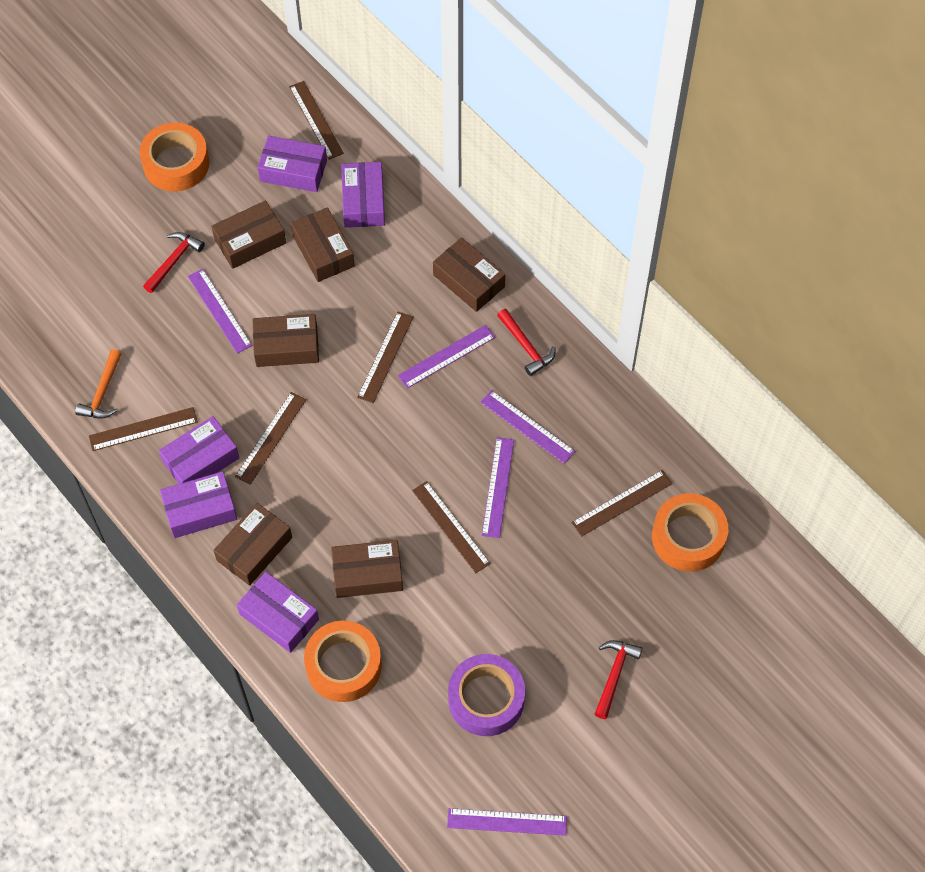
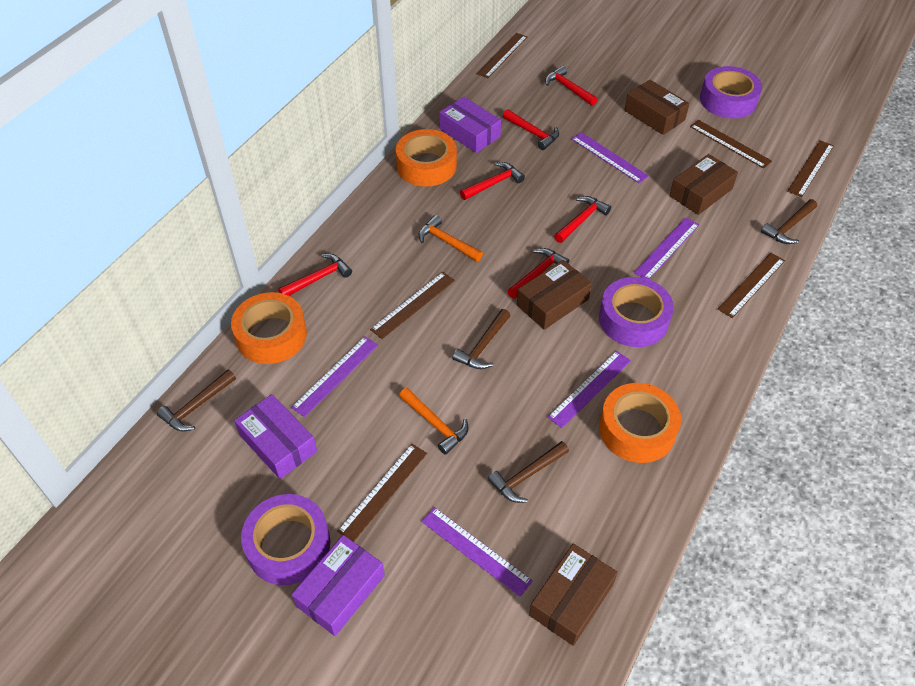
brown box: [211,200,286,269] [213,503,292,586] [253,314,319,367] [291,207,355,282] [331,540,403,598] [433,237,505,312] = 6 -> [517,260,592,330] [529,544,618,646] [624,80,689,135] [669,154,738,215] = 4
brown hammer: none = 0 -> [157,370,236,431] [453,309,510,369] [488,441,569,503] [761,199,817,244] = 4
orange hammer: [75,349,122,418] = 1 -> [399,388,468,455] [418,215,483,262] = 2
purple box: [159,416,239,484] [160,471,237,538] [237,572,319,653] [257,136,327,192] [341,162,385,228] = 5 -> [234,394,317,479] [292,535,385,636] [439,97,501,153] = 3
purple tape: [448,654,525,736] = 1 -> [241,494,330,585] [599,277,674,347] [700,66,762,118] = 3
red hammer: [143,232,205,293] [497,309,556,376] [595,640,643,719] = 3 -> [278,254,352,296] [460,162,525,200] [503,109,559,150] [508,248,569,299] [545,66,597,106] [554,196,611,243] = 6

